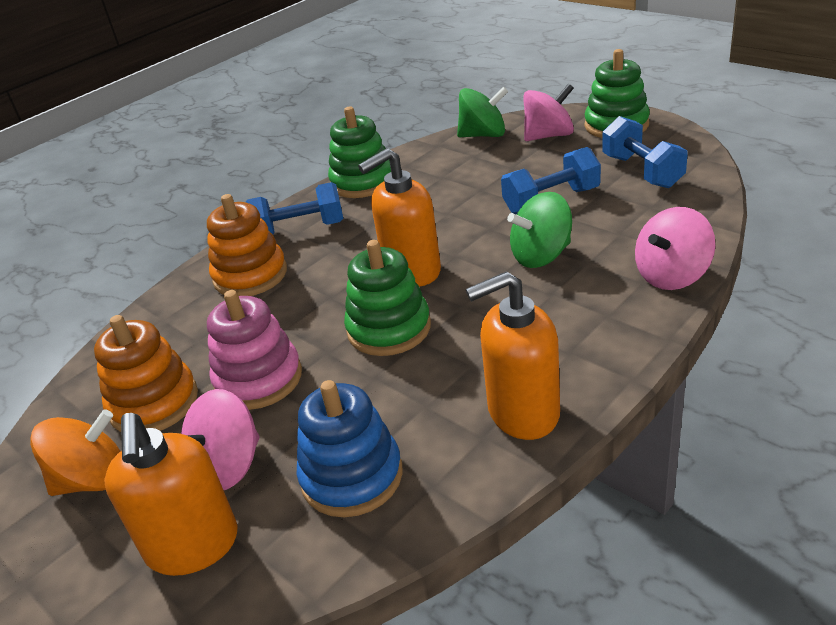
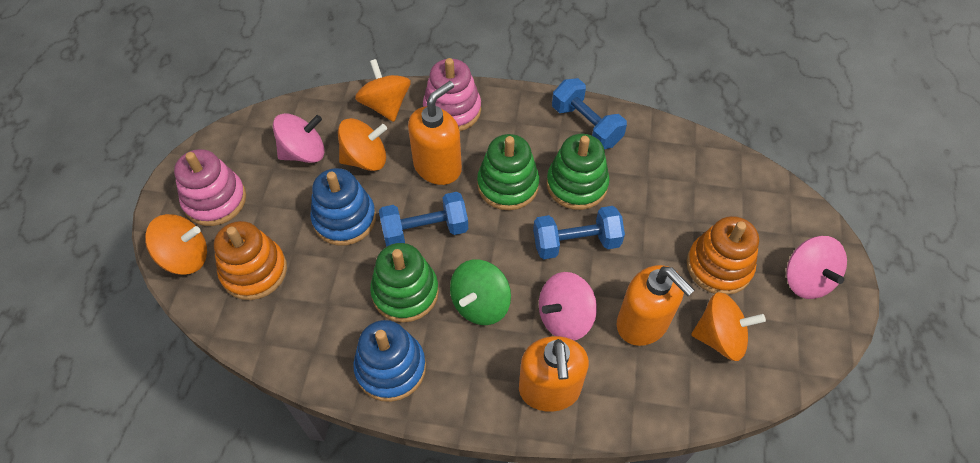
blue stacking toy: [297,380,403,517] = 1 -> [311,168,376,246] [353,320,426,402] = 2
green spinning top: [457,87,508,137] [507,192,572,268] = 2 -> [450,259,511,325] = 1
orange spinning top: [30,409,120,496] = 1 -> [145,214,207,275] [338,118,387,171] [355,59,411,122] [691,292,766,361] = 4
pink stacking toy: [207,290,302,410] = 1 -> [174,149,246,226] [423,58,481,131] = 2

